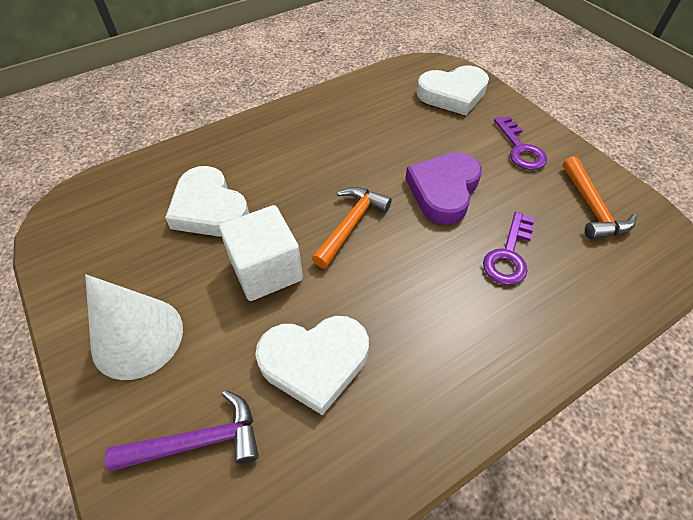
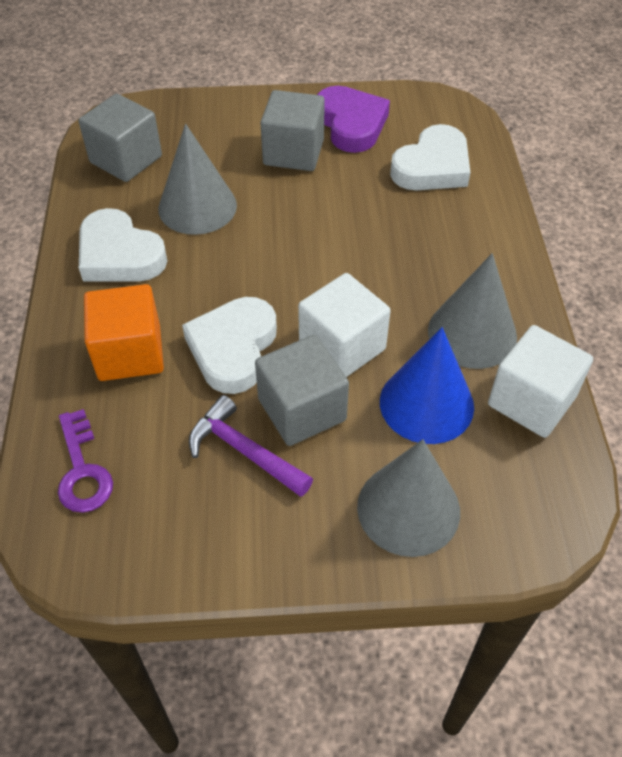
blue cone: none = 0 -> [380,327,474,444] = 1
grey cone: none = 0 -> [158,123,237,235] [357,439,460,557] [428,253,517,369] = 3
grey cube: none = 0 -> [79,94,162,182] [255,335,349,446] [260,90,325,171] = 3
orange cube: none = 0 -> [84,284,164,381] = 1
orange hammer: [312,187,392,268] [563,156,637,240] = 2 -> none = 0
purple key: [483,212,535,285] [494,116,547,170] = 2 -> [58,409,113,513] = 1
white cone: [85,274,183,380] = 1 -> none = 0
white cube: [219,205,303,301] = 1 -> [298,273,391,377] [488,325,593,438] = 2

